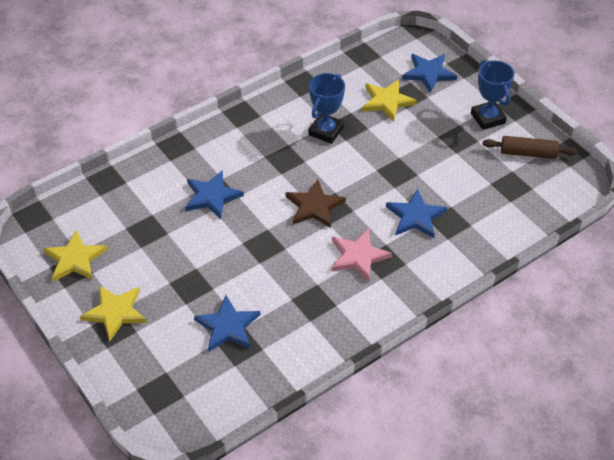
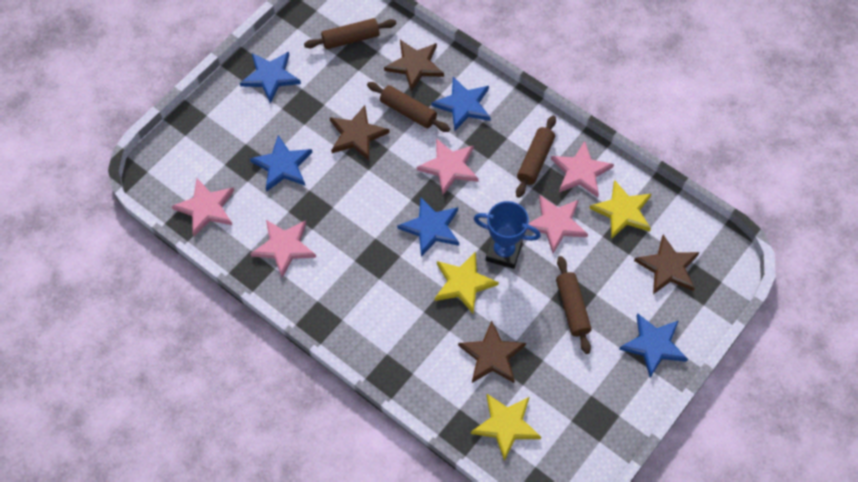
blue star: [185,171,244,219] [194,295,260,352] [386,189,447,238] [402,54,457,93] = 4 -> [240,52,301,104] [250,135,313,192] [397,197,459,257] [431,77,491,131] [619,313,688,378] = 5
blue trophy: [309,73,345,144] [471,60,515,130] = 2 -> [474,201,541,269] = 1
brown rolling pin: [482,136,577,159] = 1 -> [304,18,397,49] [367,82,450,132] [516,116,556,198] [556,256,592,354] = 4
brown star: [286,179,346,228] = 1 -> [329,105,390,161] [384,40,444,92] [458,321,526,383] [634,235,700,294] = 4
pink star: [331,229,392,282] = 1 -> [172,178,234,237] [250,220,316,278] [417,138,479,195] [527,195,588,253] [551,141,614,197] = 5

